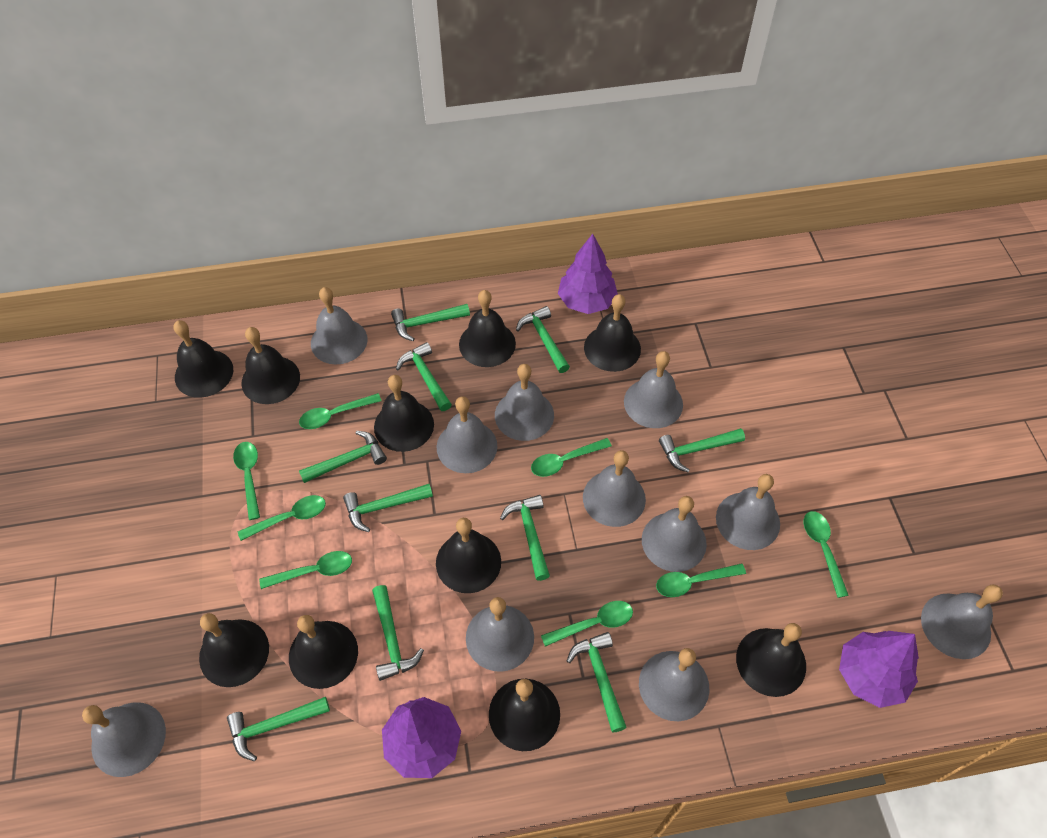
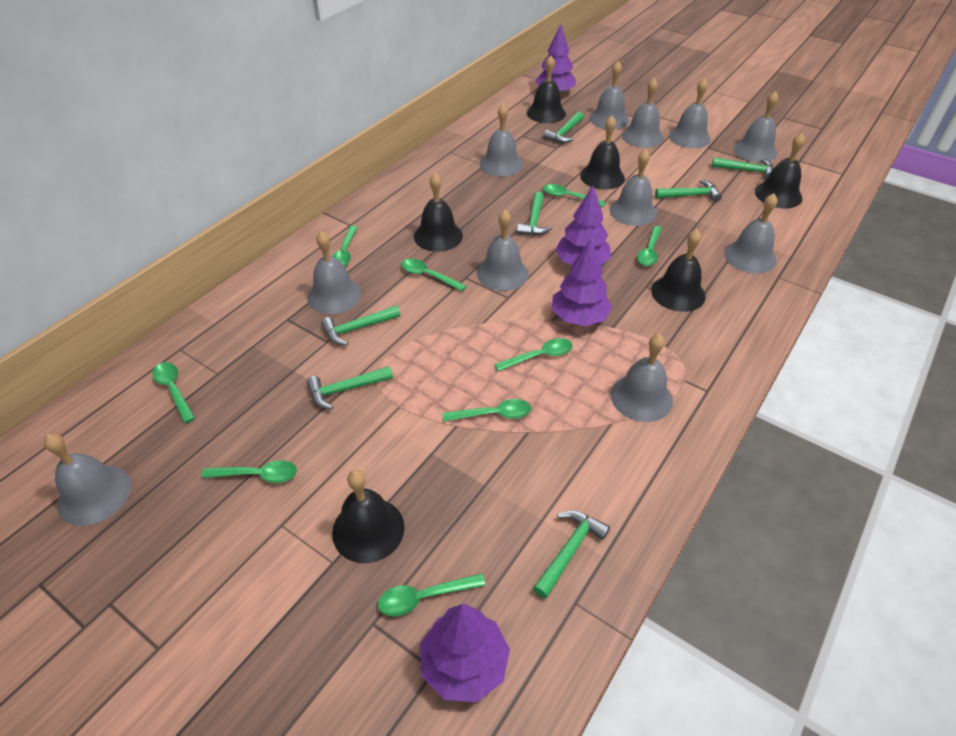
black bell: [173,320,233,398] [199,613,269,687] [241,327,300,404] [289,615,358,689] [374,375,434,452] [436,518,501,593] [459,290,516,367] [489,679,560,751] [584,294,641,372] [736,623,806,697] = 10 -> [332,470,405,563] [414,173,463,252] [527,55,566,123] [580,116,625,189] [651,229,706,312] [755,133,805,209] = 6
green hammer: [227,697,330,761] [299,431,387,483] [343,484,433,532] [372,585,424,681] [391,304,470,341] [396,342,452,411] [500,495,550,581] [516,306,570,373] [567,632,627,733] [659,428,745,473] = 10 -> [307,366,393,410] [321,305,400,345] [517,191,553,235] [533,510,610,599] [543,112,583,143] [655,179,722,202] [711,157,773,179] = 7
green spoon: [233,442,260,520] [238,495,326,541] [259,551,352,589] [299,393,382,429] [531,438,612,477] [541,601,633,647] [656,563,746,597] [804,511,849,598] = 8 -> [152,362,195,423] [201,460,297,483] [332,226,358,267] [378,573,486,616] [401,259,466,291] [443,399,531,422] [495,338,573,371] [543,184,606,207] [637,226,662,266] = 9
purple tree: [382,697,461,778] [558,234,618,314] [839,631,919,708] = 3 -> [420,604,510,702] [535,24,576,91] [552,239,612,326] [555,186,611,265] = 4

